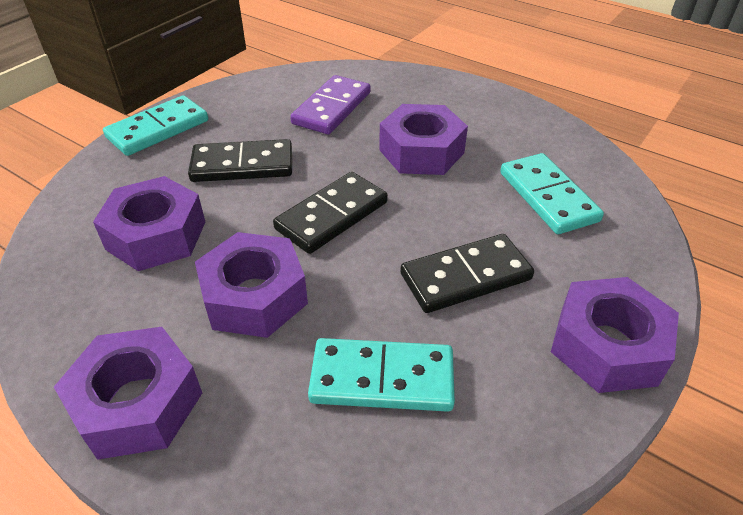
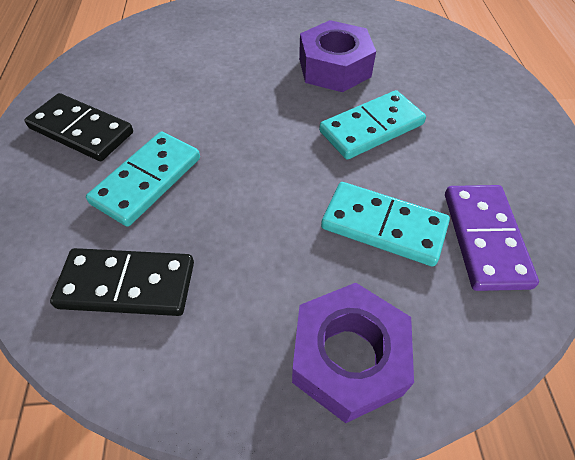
black domino: [188,139,292,182] [273,172,388,254] [400,234,534,313] = 3 -> [24,93,133,161] [50,248,194,316] = 2
purple nut: [54,327,202,460] [93,176,205,271] [195,232,308,338] [379,104,468,175] [551,277,679,393] = 5 -> [292,283,414,423] [299,20,376,92] = 2

